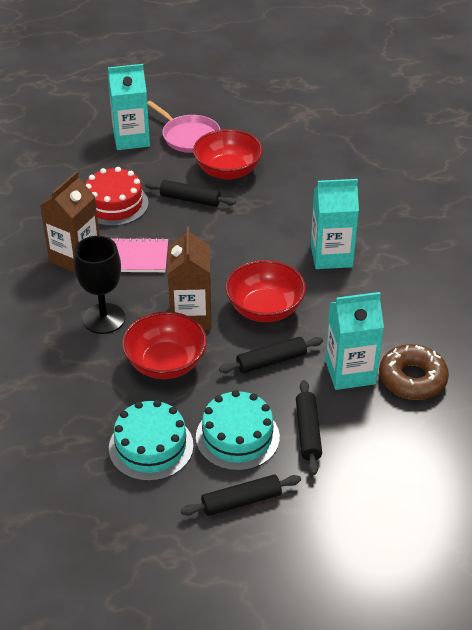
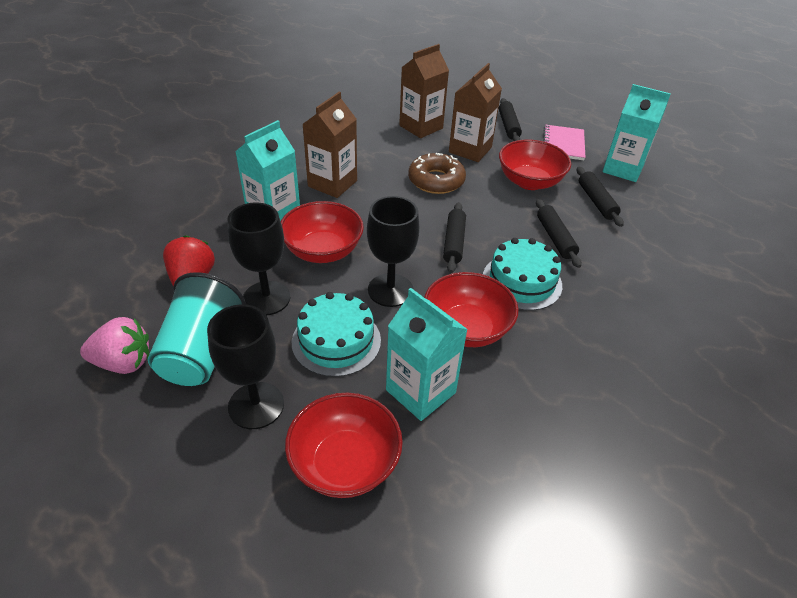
black goblet: [74,236,125,334] = 1 -> [207,304,284,429] [228,202,290,316] [367,196,419,307] = 3
brown carton: [40,171,100,273] [168,226,211,330] = 2 -> [303,92,357,198] [399,44,449,138] [449,63,502,162] = 3
pink pan: [147,101,221,153] = 1 -> none = 0
pink strawberry: none = 0 -> [80,317,149,374] = 1
red bowl: [122,312,207,379] [193,129,263,180] [226,260,306,322] = 3 -> [281,201,364,263] [285,393,403,498] [424,272,519,347] [499,139,571,190] = 4
red cake: [85,167,149,226] = 1 -> none = 0
red strawberry: none = 0 -> [163,235,215,287] = 1
turquoise cup: none = 0 -> [148,272,246,386] = 1

